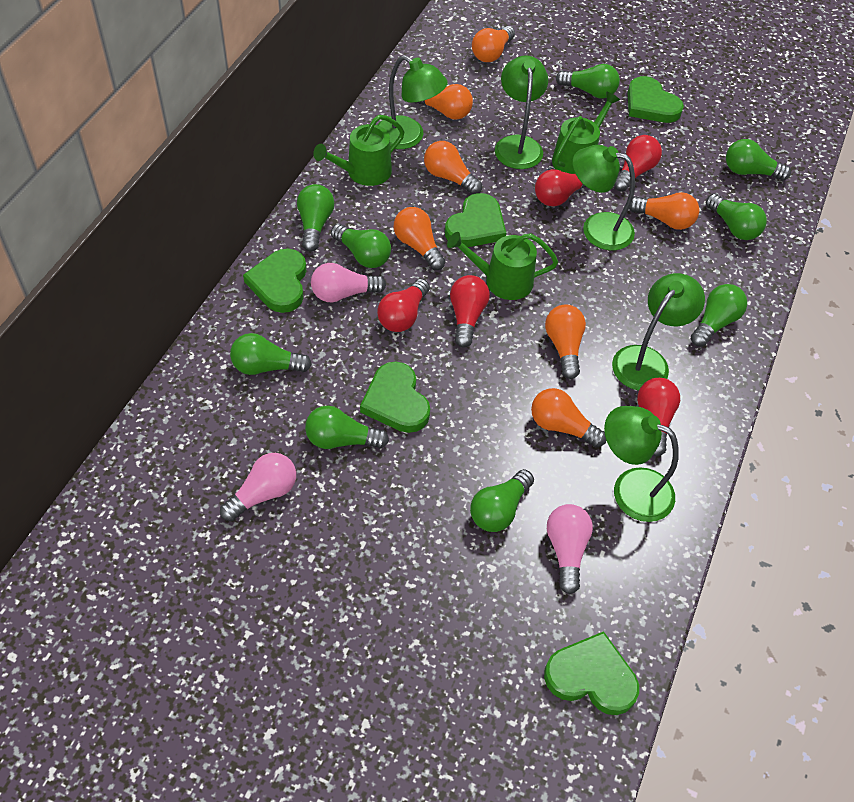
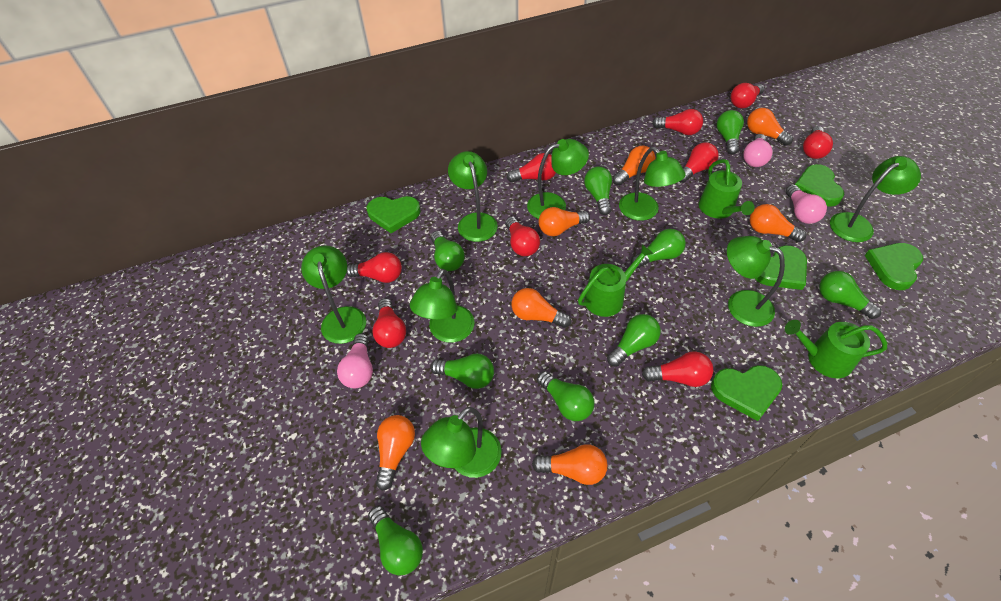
green lamp: [378,55,448,149] [495,55,548,169] [573,145,635,250] [604,406,679,522] [612,273,705,391] = 5 -> [301,245,366,344] [410,269,474,343] [421,407,501,478] [448,151,498,242] [527,139,589,219] [619,147,685,221] [727,236,785,327] [830,156,921,242] = 8
red light bulb: [377,279,430,332] [450,275,490,348] [535,169,586,206] [614,135,662,192] [637,378,680,457] = 5 -> [346,252,402,283] [372,298,406,348] [505,217,540,256] [507,153,556,183] [642,351,713,387] [652,109,703,135] [679,142,719,183] [731,83,764,108] [803,126,833,159] = 9

